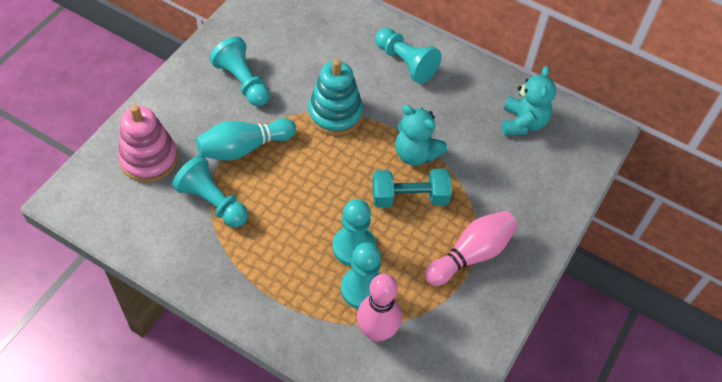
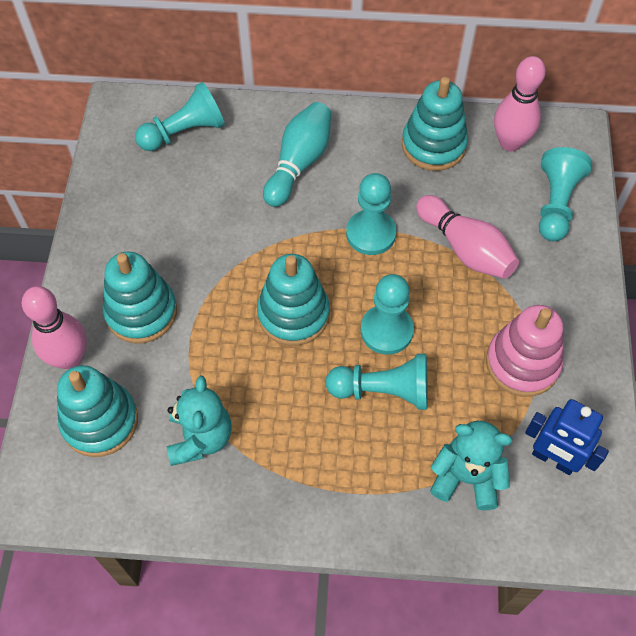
blue robot: none = 0 -> [525,399,609,475] = 1
pink bowling pin: [357,274,402,342] [425,211,518,286] = 2 -> [22,286,87,369] [416,195,519,279] [494,56,546,152] = 3
turquoise dumbbell: [372,168,452,208] = 1 -> none = 0
turquoise stacking toy: [308,59,363,136] = 1 -> [57,365,138,457] [102,252,177,343] [257,254,330,346] [402,77,468,171] = 4

